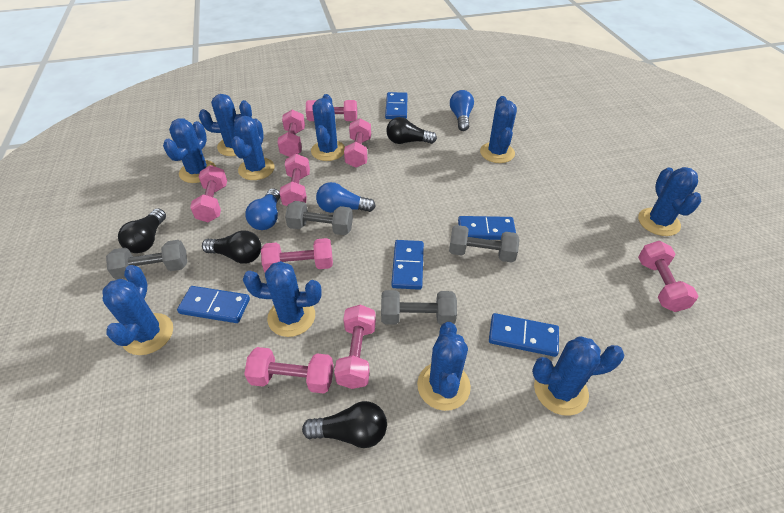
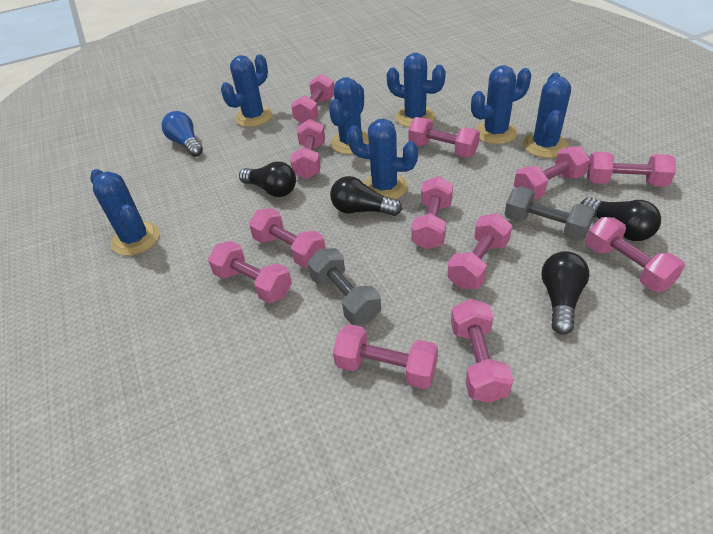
blue cactus: [102,265,173,355] [163,118,216,183] [199,94,252,156] [232,116,275,180] [243,261,322,337] [311,94,345,161] [417,322,471,411] [480,96,517,163] [532,336,624,416] [638,167,701,236] = 10 -> [90,169,160,256] [221,54,273,127] [329,77,369,154] [347,119,418,200] [386,53,446,127] [471,65,531,144] [523,73,571,158] = 7
blue domino: [177,286,250,323] [385,92,408,119] [391,240,424,290] [458,216,516,240] [489,313,559,357] = 5 -> none = 0
blue light bulb: [245,188,280,230] [316,182,376,213] [450,90,474,131] = 3 -> [161,111,203,157] = 1
grey dumbbell: [106,240,187,280] [285,201,353,235] [381,290,457,325] [449,225,520,262] = 4 -> [307,248,381,325] [505,186,595,241] = 2
pink dumbbell: [190,165,227,222] [244,347,334,394] [261,238,333,272] [277,110,305,157] [280,154,310,206] [306,100,357,121] [334,305,376,389] [344,118,371,168] [638,241,698,312] = 9 -> [208,241,292,303] [249,208,326,267] [290,119,325,179] [291,74,334,123] [333,324,438,389] [408,117,480,158] [411,176,453,250] [447,213,512,289] [451,299,513,403] [514,146,590,199] [586,217,685,292] [587,152,676,187] = 12

